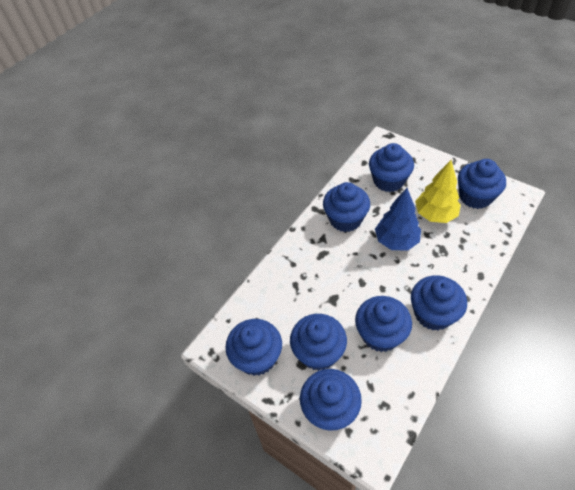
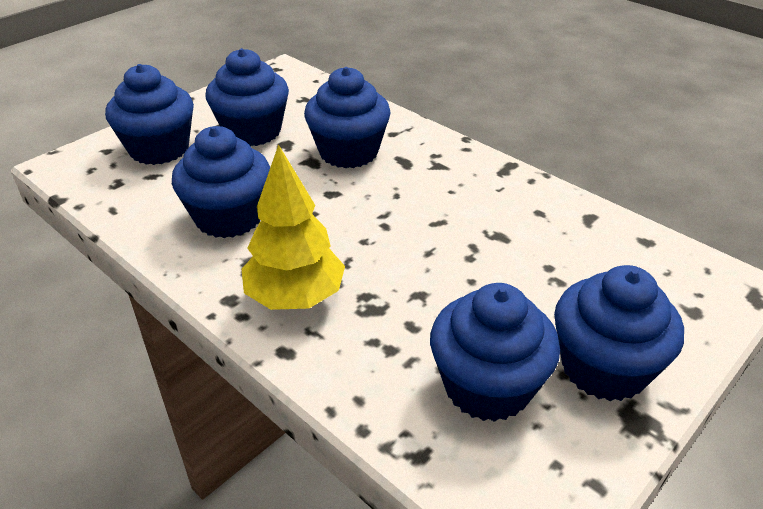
blue cupcake: [225,319,282,376] [290,314,347,371] [300,369,362,431] [323,182,370,232] [355,296,412,352] [369,143,414,192] [411,275,467,330] [458,159,506,209] = 8 -> [105,64,194,165] [172,126,270,238] [206,48,289,146] [304,67,391,168] [430,283,560,422] [554,265,684,401] = 6
blue tree: [375,188,421,250] = 1 -> none = 0

